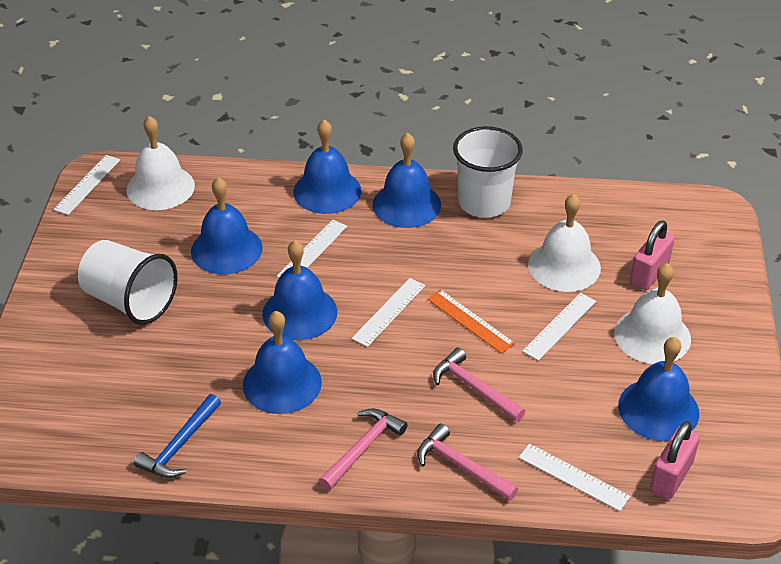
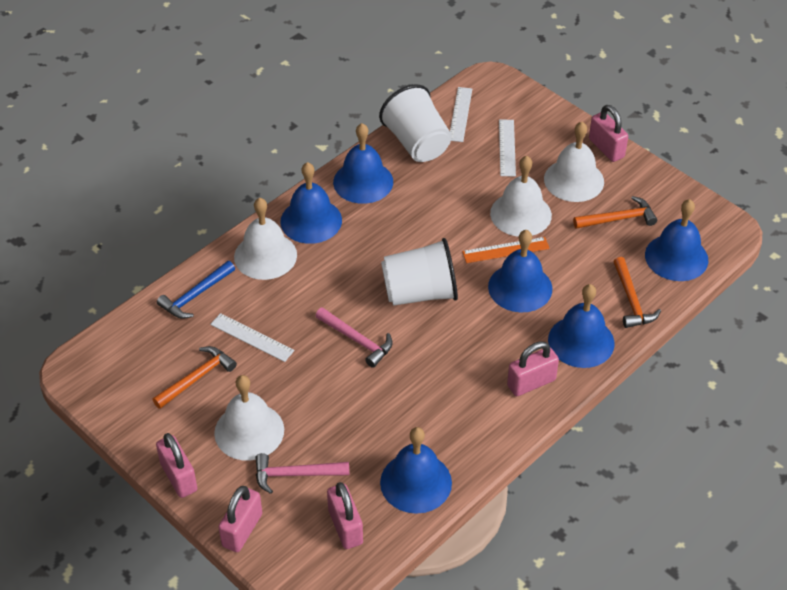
orange hammer: none = 0 -> [152,346,237,409] [573,196,657,229] [613,257,661,328] = 3
pink hammer: [319,408,408,490] [417,424,518,501] [433,348,525,422] = 3 -> [255,453,349,494] [315,307,393,368] = 2
pink padlock: [630,220,675,290] [650,421,700,500] = 2 -> [156,433,197,498] [218,486,262,552] [327,482,363,549] [507,341,559,396] [589,105,628,162] = 5
white bell: [126,116,195,210] [528,194,601,292] [614,263,691,364] = 3 -> [214,375,284,461] [234,198,297,280] [490,156,552,237] [544,122,604,202] = 4
white ruler: [53,155,120,215] [277,220,348,278] [352,278,425,347] [519,443,630,511] [522,293,596,361] = 5 -> [210,313,294,362] [450,87,472,142] [499,119,516,177] = 3

